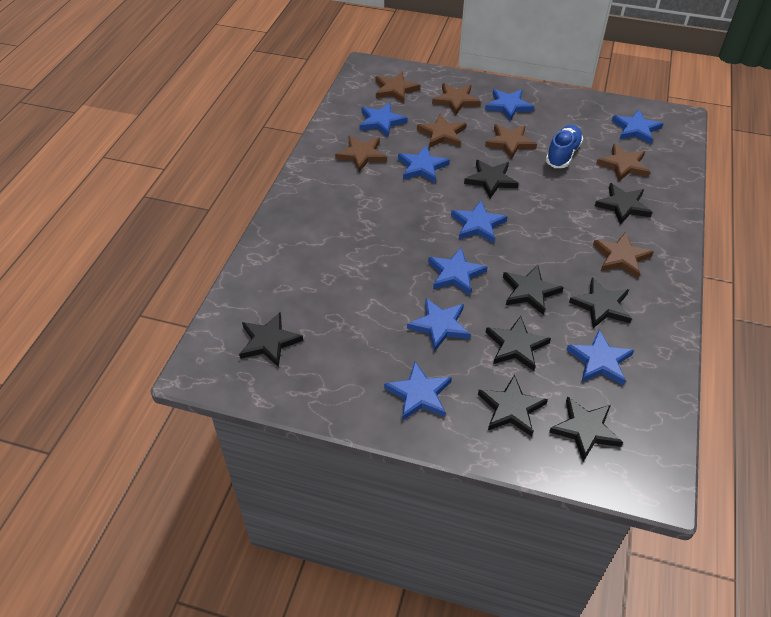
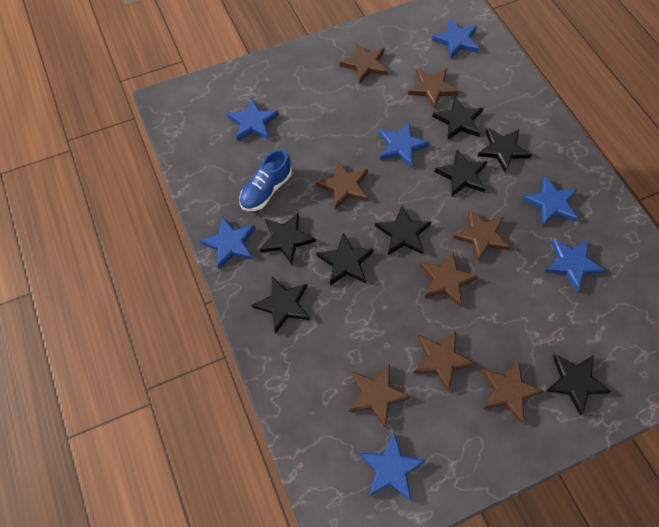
blue star: [359,103,407,137] [384,362,452,421] [398,145,450,183] [407,298,471,352] [428,247,488,295] [451,200,508,243] [485,89,534,121] [566,330,634,386] [612,110,664,144] = 9 -> [200,216,255,269] [227,98,279,141] [359,433,426,501] [379,122,430,168] [432,19,479,59] [523,177,578,226] [545,239,605,292] = 7
brown star: [335,136,387,172] [376,72,420,103] [417,114,467,148] [432,83,481,115] [485,124,537,159] [593,232,654,278] [596,144,650,182] = 7 -> [316,160,368,210] [340,43,388,84] [349,364,411,428] [408,68,459,109] [413,331,475,391] [420,252,478,307] [453,209,510,262] [481,359,544,424] = 8

